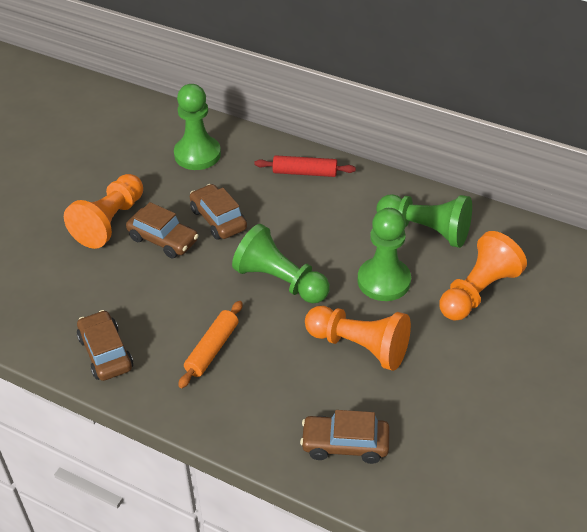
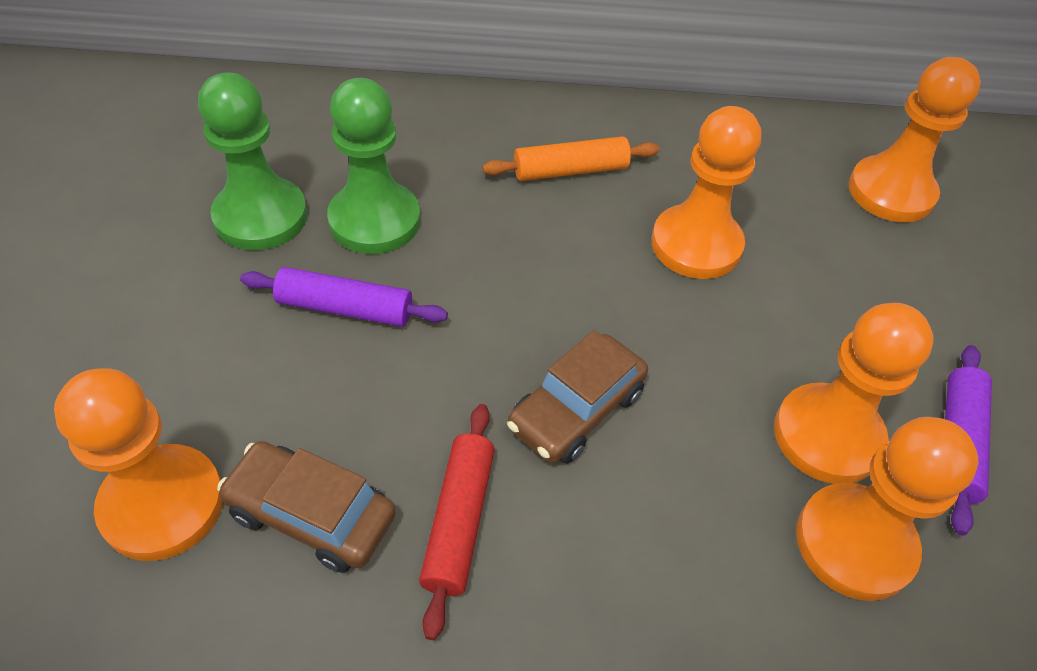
brown car: [77,310,133,381] [126,202,199,258] [190,184,247,240] [300,410,390,464] = 4 -> [217,441,396,573] [507,330,648,464] = 2
green pawn: [174,84,221,170] [232,224,330,303] [358,208,411,301] [376,194,472,248] = 4 -> [198,72,307,250] [327,78,420,254] = 2
orange pawn: [64,174,143,249] [305,306,411,371] [439,231,527,321] = 3 -> [54,368,223,561] [651,106,761,279] [774,303,934,484] [796,417,978,601] [849,57,981,222] = 5
purple rolling pin: none = 0 -> [240,267,448,327] [945,345,992,535] = 2

